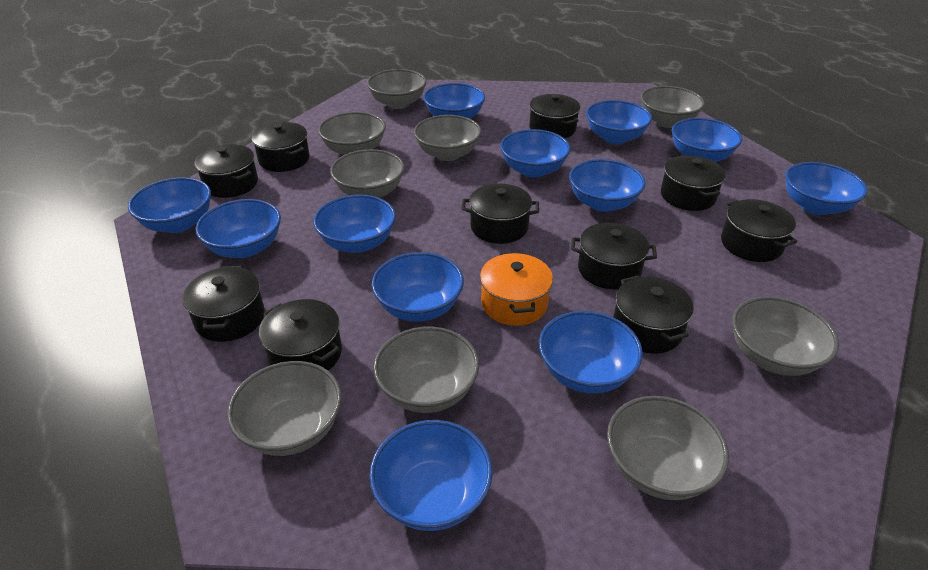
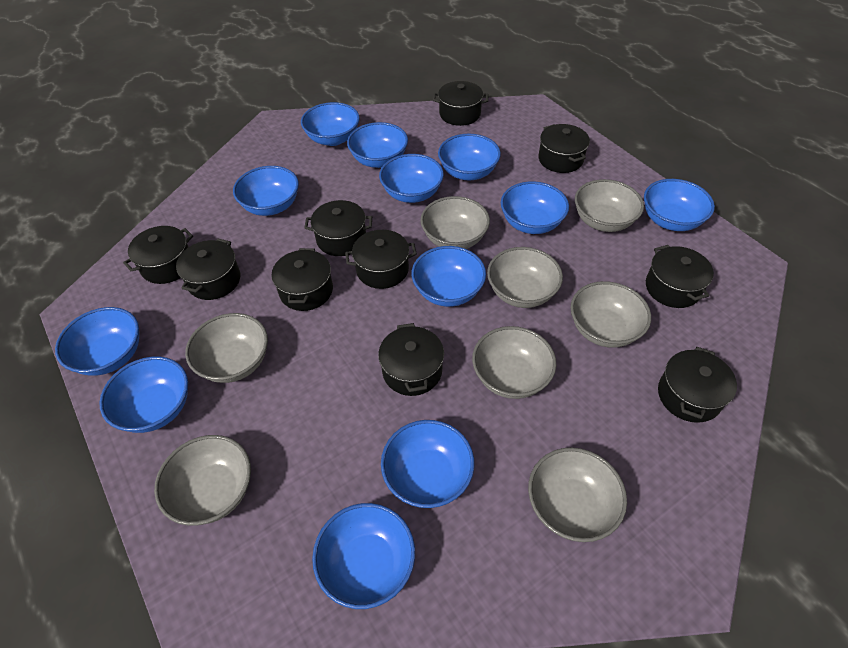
grey bowl: [227,361,342,456] [318,112,386,155] [330,149,404,198] [367,69,427,109] [373,327,479,413] [414,115,481,161] [607,396,729,500] [640,86,705,128] [732,296,839,376] = 9 -> [154,435,251,526] [185,313,268,383] [420,196,490,249] [472,326,556,399] [487,247,563,308] [528,447,627,542] [570,281,651,348] [575,179,644,232] = 8
orange pot: [480,252,553,326] = 1 -> none = 0

